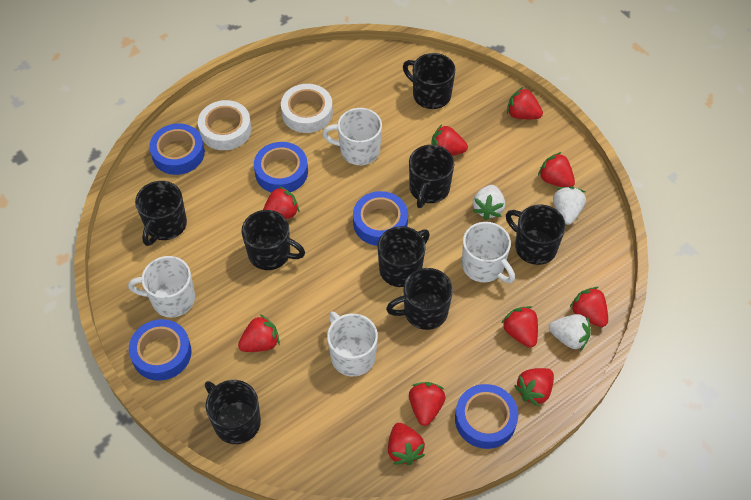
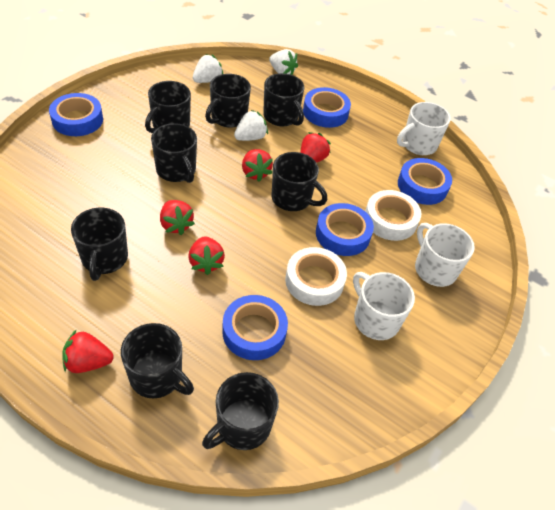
red strawberry: [238,314,280,352] [263,186,299,219] [388,423,425,465] [409,382,445,426] [431,124,468,156] [501,306,538,348] [507,87,543,119] [514,368,554,407] [538,152,575,187] [570,287,608,327] = 10 -> [62,330,113,373] [160,200,195,235] [188,236,225,275] [242,149,273,182] [300,132,331,163] = 5
white mug: [128,256,195,318] [322,108,382,165] [327,312,378,376] [462,222,515,283] = 4 -> [353,272,415,340] [397,102,451,155] [415,223,475,287] = 3

